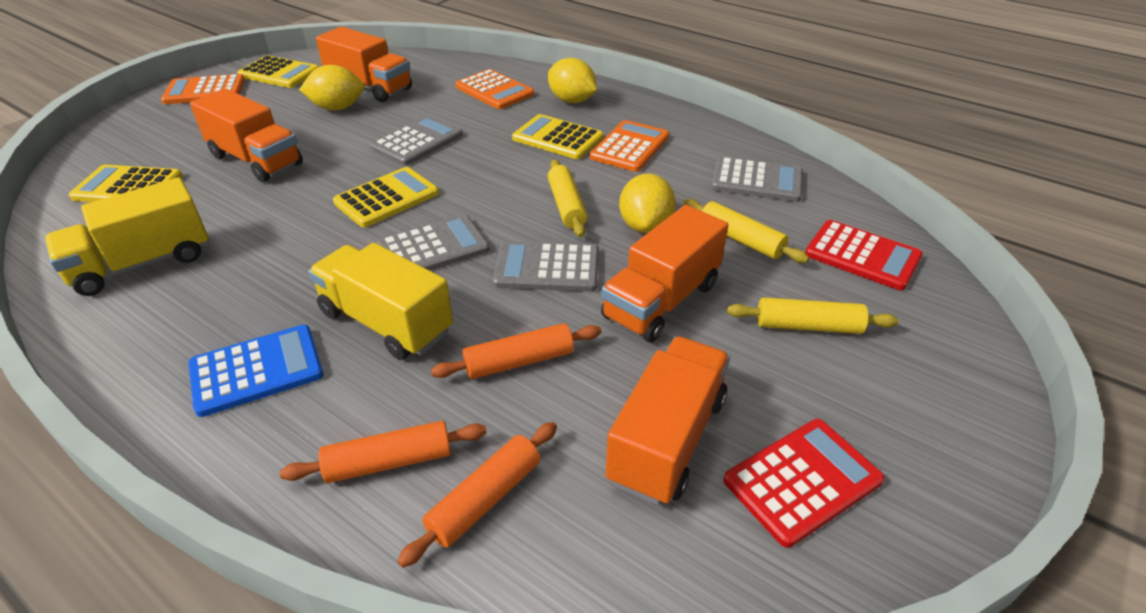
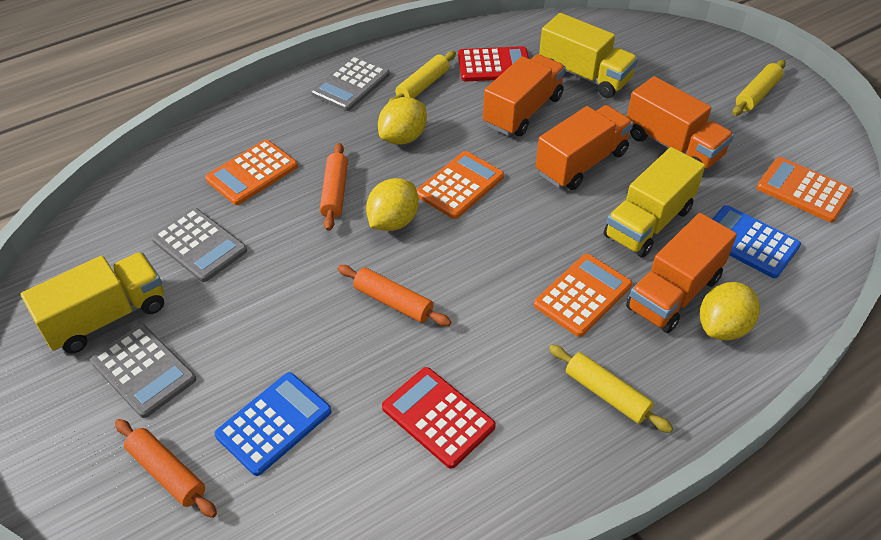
blue calculator: [188,325,324,417] = 1 -> [215,372,332,476] [713,205,801,278] = 2
grey calculator: [370,115,463,166] [377,214,490,271] [493,241,599,292] [711,156,803,202] = 4 -> [90,324,196,418] [151,208,247,282] [311,56,390,111] = 3
orange calculator: [161,74,245,104] [455,69,534,109] [589,120,669,172] = 3 -> [205,140,298,205] [416,151,504,219] [534,254,632,337] [756,157,853,222] = 4
yellow calculator: [69,165,183,202] [237,55,319,88] [333,167,439,227] [512,114,604,159] = 4 -> none = 0
yellow truck: [45,177,209,296] [308,243,453,360] = 2 -> [21,252,164,353] [539,13,638,98] [604,147,705,258] = 3

